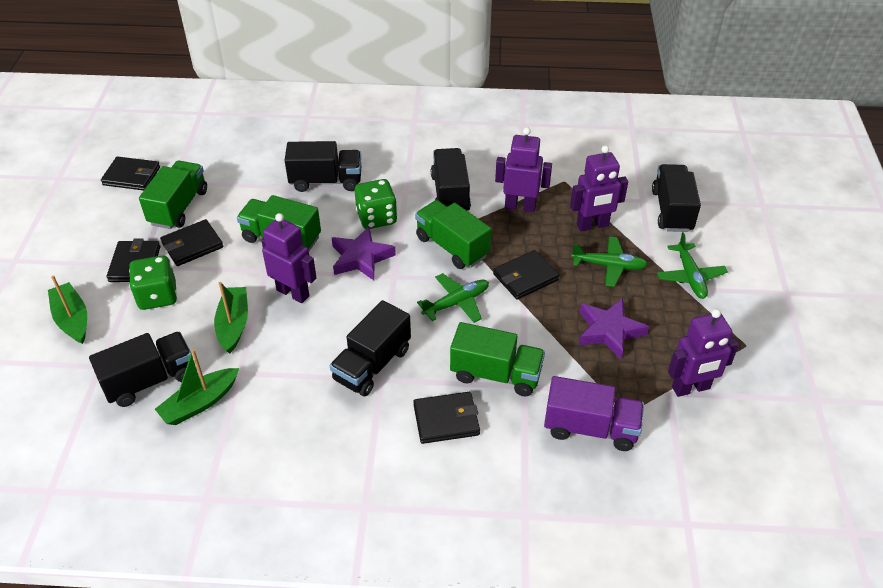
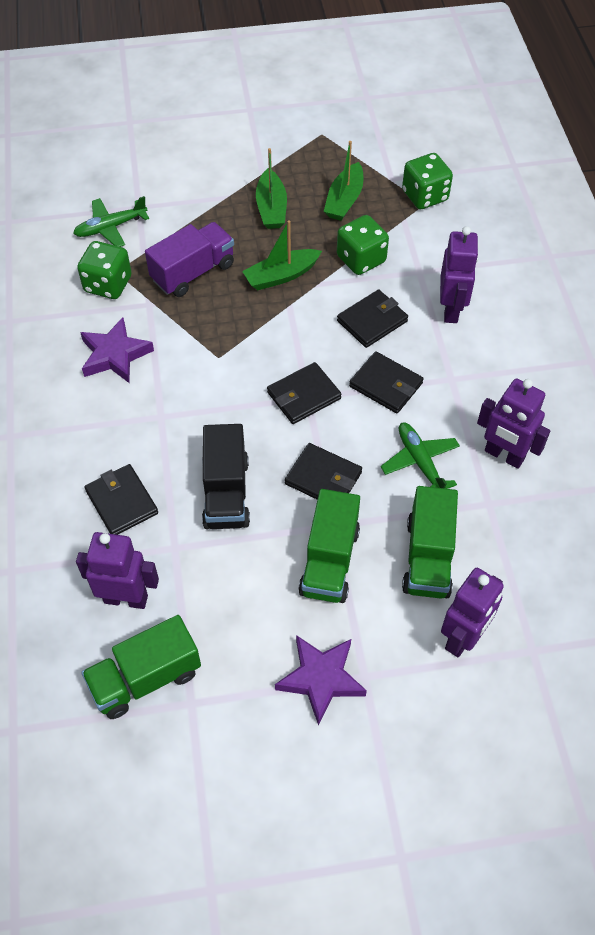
black truck: [89,332,193,407] [285,141,361,192] [330,300,411,396] [431,148,471,211] [652,164,701,232] = 5 -> [202,424,250,529] = 1
green dice: [129,256,177,310] [355,179,397,229] = 2 -> [77,241,132,299] [337,215,389,275] [402,153,453,209] = 3
green plane: [417,273,489,323] [571,236,648,287] [657,232,728,299] = 3 -> [73,196,149,247] [381,423,460,489] = 2
green truck: [139,161,207,229] [237,195,321,251] [415,200,491,269] [450,322,545,397] = 4 -> [81,615,201,719] [298,489,360,603] [402,486,458,599] = 3

